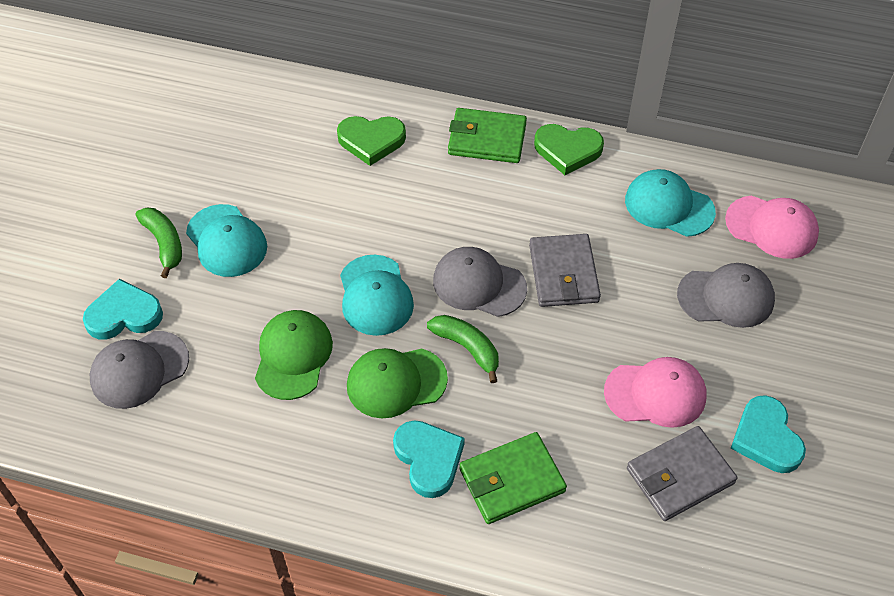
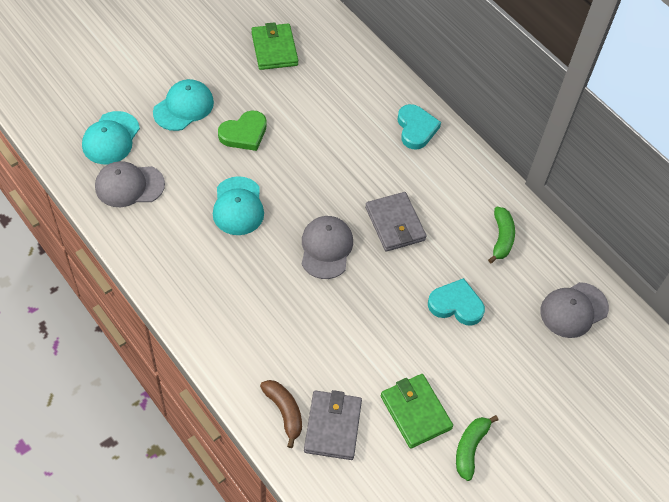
brown banana: none = 0 -> [260,380,302,448] = 1
green cap: [255,310,333,400] [347,348,448,418] = 2 -> none = 0
green heart: [337,116,406,166] [534,124,604,175] = 2 -> [218,110,267,151] = 1
pink cap: [604,357,706,428] [725,196,819,259] = 2 -> none = 0
turquoise heart: [83,279,163,340] [393,420,465,498] [730,395,806,473] = 3 -> [397,104,441,150] [428,278,485,326] = 2

